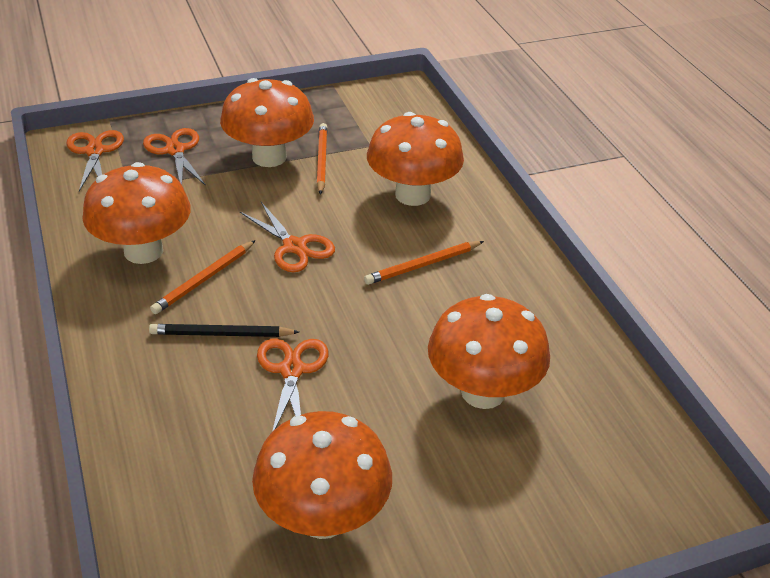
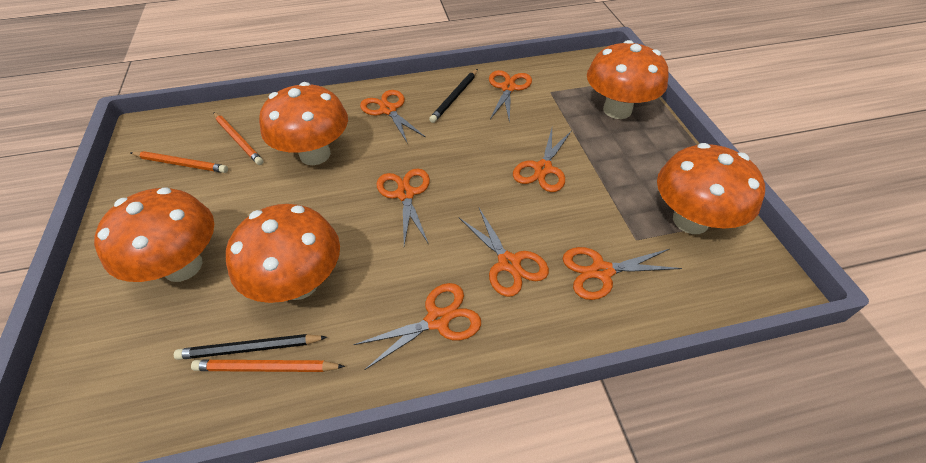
black pencil: [149,324,299,337] = 1 -> [174,334,327,360] [429,69,478,123] = 2
orange scissors: [66,130,124,191] [143,128,206,186] [240,202,335,272] [257,339,328,431] = 4 -> [353,283,481,370] [360,90,425,144] [377,168,430,246] [459,208,549,297] [489,70,532,123] [513,128,571,192] [563,247,682,300] = 7

